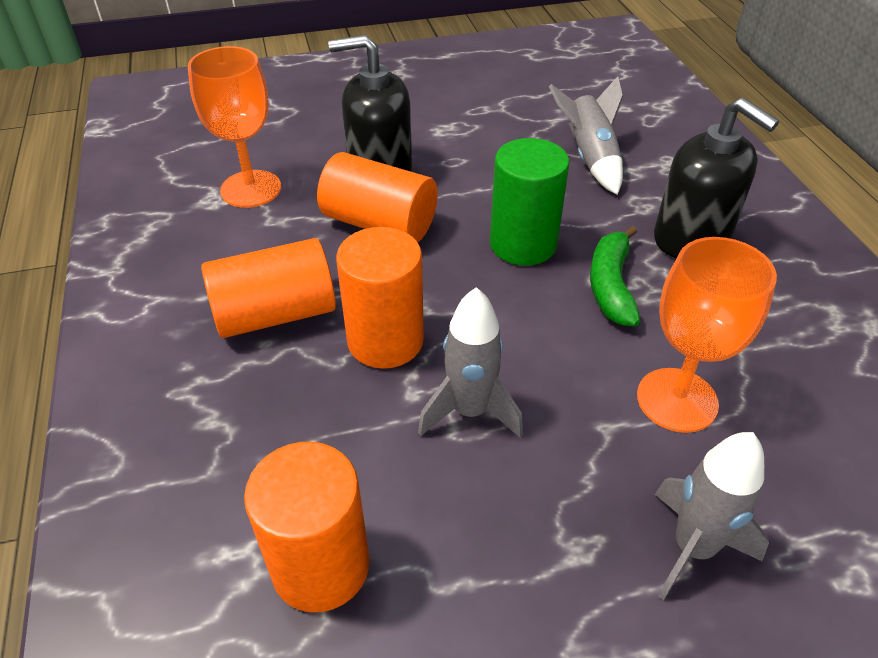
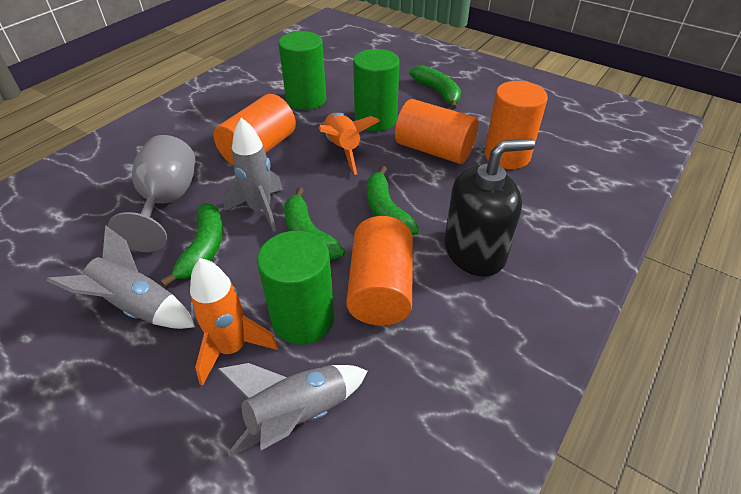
black soap dispenser: [328,35,412,172] [654,98,779,258] = 2 -> [445,138,535,276] = 1
green banana: [590,226,640,326] = 1 -> [160,203,223,287] [284,187,345,260] [367,166,420,235] [409,66,461,109] = 4
green cylinder: [490,138,570,266] = 1 -> [257,231,334,345] [278,31,326,110] [353,49,400,131] = 3
grey goblet: none = 0 -> [108,135,195,252] = 1
orange goblet: [188,46,281,208] [637,237,777,433] = 2 -> none = 0
orange rocket: none = 0 -> [190,258,278,386] [319,113,380,175] = 2

